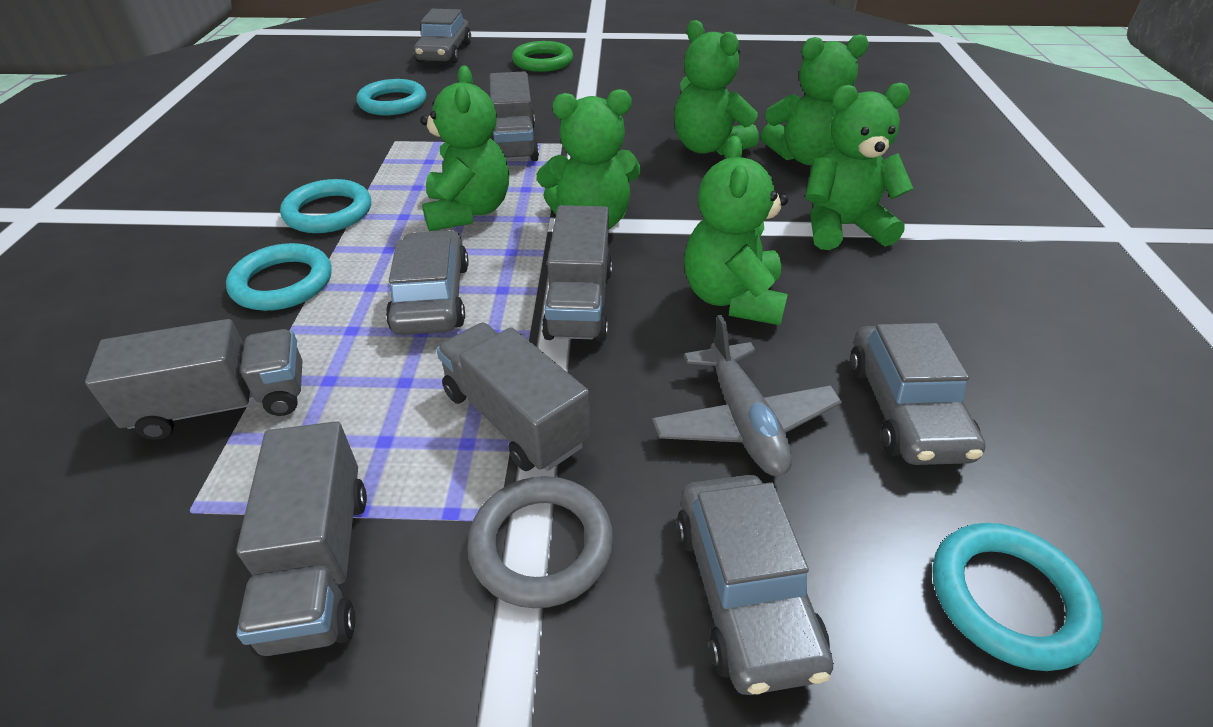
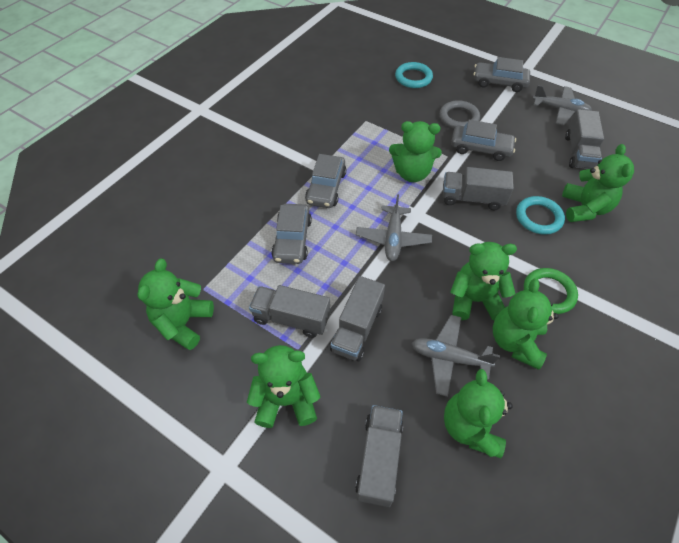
green teddy bear: [420,66,509,231] [537,89,641,229] [674,20,759,155] [684,136,788,325] [761,34,869,166] [805,82,914,250] = 6 -> [137,259,214,350] [247,345,320,428] [389,121,442,182] [444,369,513,458] [450,242,517,320] [493,279,559,370] [562,144,634,222] = 7
grey plane: [652,315,842,476] = 1 -> [356,194,432,261] [411,315,500,397] [533,85,592,126] = 3
turquoise ring: [226,243,332,311] [280,179,371,233] [357,79,426,115] [932,523,1103,671] = 4 -> [395,62,433,88] [516,196,565,235] = 2

